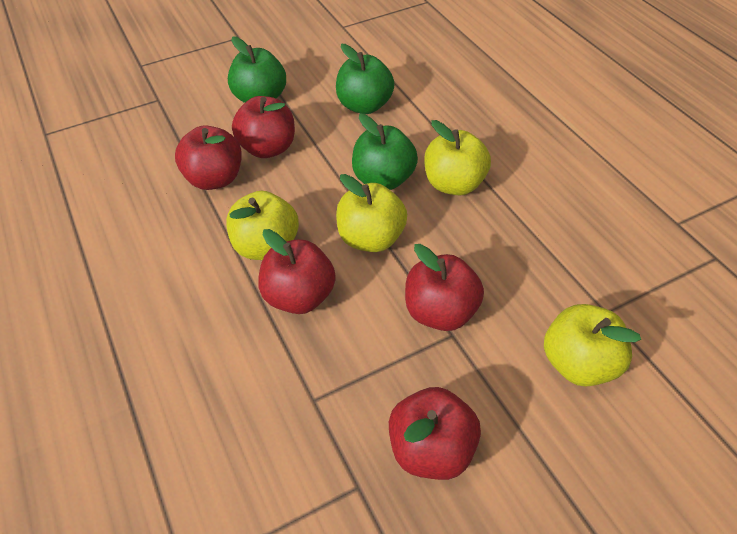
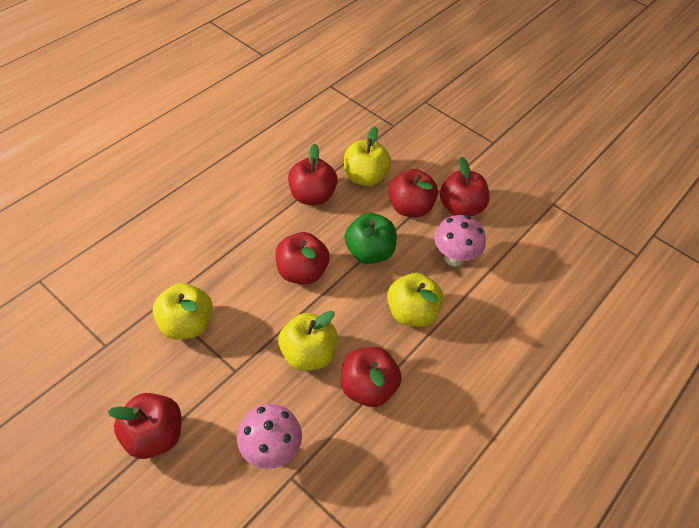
green apple: [228,36,286,103] [336,44,395,114] [352,114,418,190] = 3 -> [344,213,397,264] = 1
pink mushroom: none = 0 -> [237,404,302,469] [434,215,486,267] = 2
red apple: [175,125,242,190] [232,96,295,158] [258,229,336,314] [389,387,481,480] [405,244,484,331] = 5 -> [108,393,181,459] [276,232,330,285] [288,144,338,205] [341,347,402,407] [388,169,438,217] [440,157,490,216] = 6

